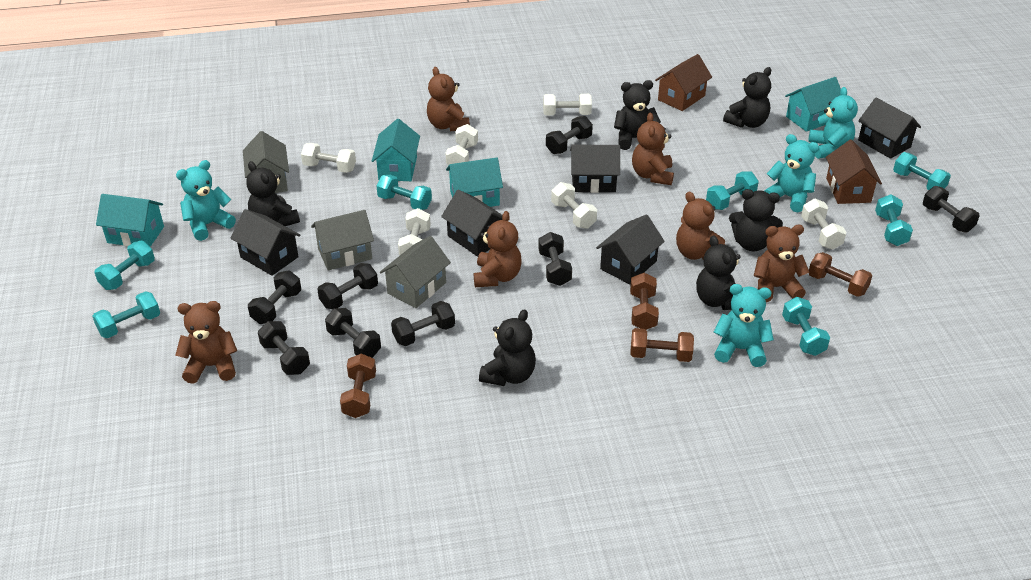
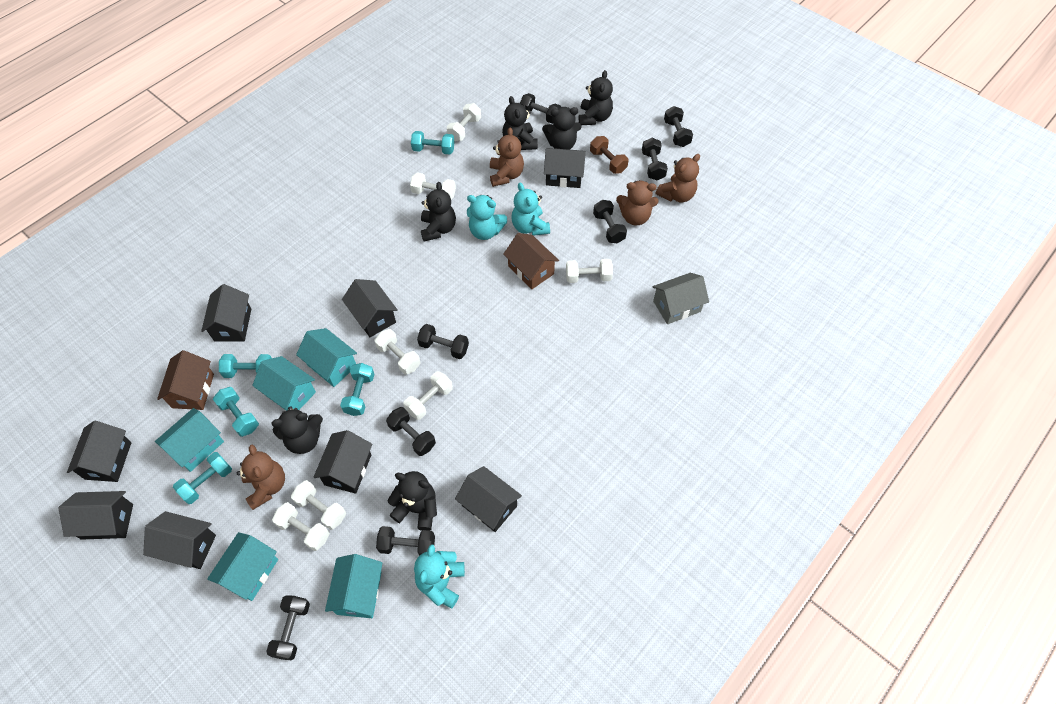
black house: [231,209,301,276] [441,190,502,257] [570,145,620,193] [596,214,665,284] [858,97,921,159] = 5 -> [58,491,133,540] [67,421,132,482] [143,511,216,569] [201,284,251,341] [313,430,372,494] [342,279,397,337] [455,466,522,532] [544,148,586,188] = 8
brown dumbbell: [340,353,376,418] [630,273,659,330] [630,328,694,362] [809,252,872,297] = 4 -> [590,136,628,174] = 1
brown teddy bear: [175,301,237,384] [427,67,470,131] [474,211,521,287] [632,113,674,185] [676,192,725,260] [754,225,809,302] = 6 -> [237,445,285,510] [490,127,524,187] [616,180,659,225] [656,154,700,202] = 4
grey house: [243,131,289,193] [311,210,374,270] [380,236,451,308] = 3 -> [652,273,709,324] = 1
turquoise dumbbell: [92,291,160,338] [95,241,155,290] [377,175,432,210] [706,172,759,210] [782,297,830,356] [875,194,913,246] [893,152,951,190] = 7 -> [173,452,232,504] [213,387,259,437] [219,354,272,378] [340,363,375,416] [411,131,455,155] = 5
turquoise house: [96,194,164,247] [372,119,420,181] [446,157,503,207] [785,77,841,132] = 4 -> [155,408,224,472] [207,532,278,601] [252,356,316,411] [296,328,357,387] [325,554,383,618] = 5
turquoise teddy bear: [176,160,236,241] [714,284,774,367] [764,134,819,212] [808,87,858,159] = 4 -> [414,544,465,609] [467,195,507,240] [511,182,550,236] = 3
white dumbbell: [301,143,356,173] [398,208,431,255] [446,124,478,165] [543,94,592,115] [551,182,597,229] [801,199,846,250] = 6 -> [272,502,330,551] [291,480,346,530] [375,329,420,375] [403,371,453,420] [410,172,456,199] [447,103,481,141] [566,259,613,283] = 7

